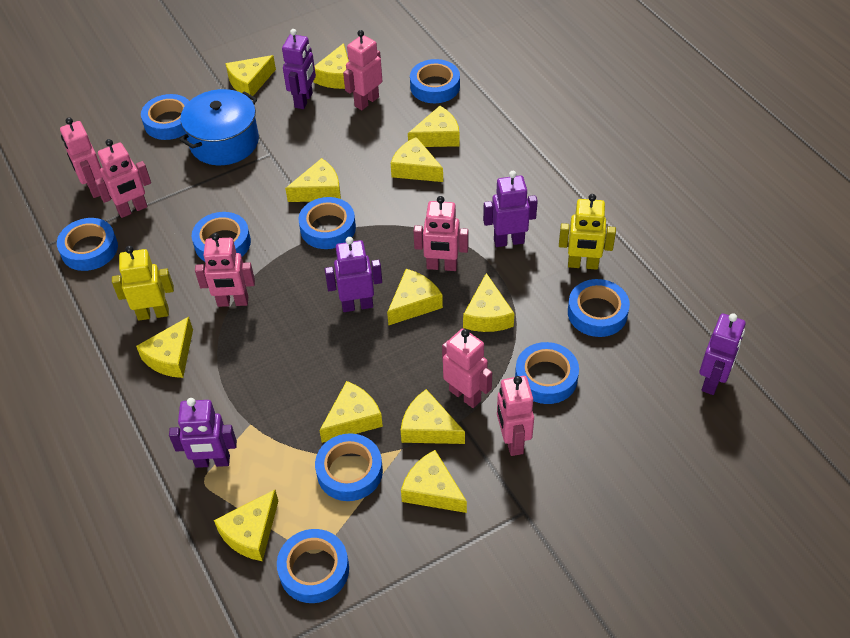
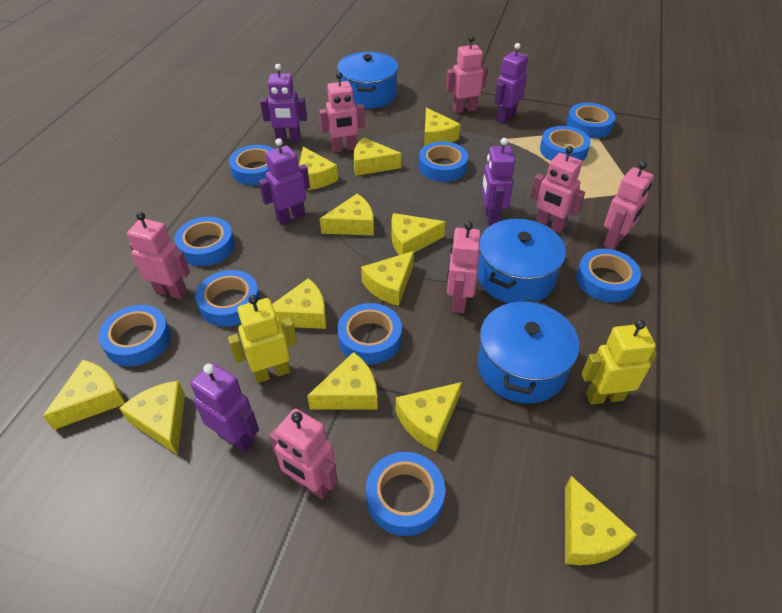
blue pot: [180,89,259,165] = 1 -> [337,52,398,109] [477,219,566,303] [477,299,579,404] = 3
blue tape: [57,218,118,271] [141,94,189,140] [192,212,251,261] [277,529,349,603] [299,197,356,249] [315,433,383,501] [410,59,460,103] [515,342,579,404] [568,279,630,337] = 9 -> [98,305,171,366] [174,217,235,266] [195,270,260,327] [229,145,274,186] [337,303,402,364] [366,452,445,536] [419,142,468,182] [540,126,591,161] [566,103,615,139] [576,249,641,302] = 10

